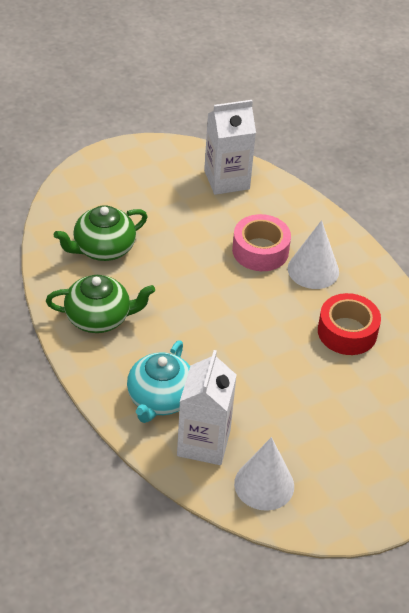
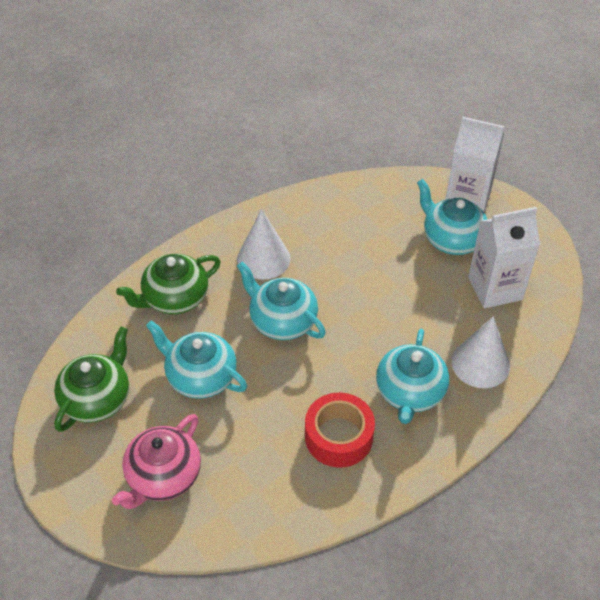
pink tape: [232,214,291,271] = 1 -> none = 0
pink teapot: none = 0 -> [112,414,201,509] = 1
turquoise teapot: [127,340,190,423] = 1 -> [146,320,247,398] [237,261,326,340] [376,329,449,424] [417,179,487,255] = 4

